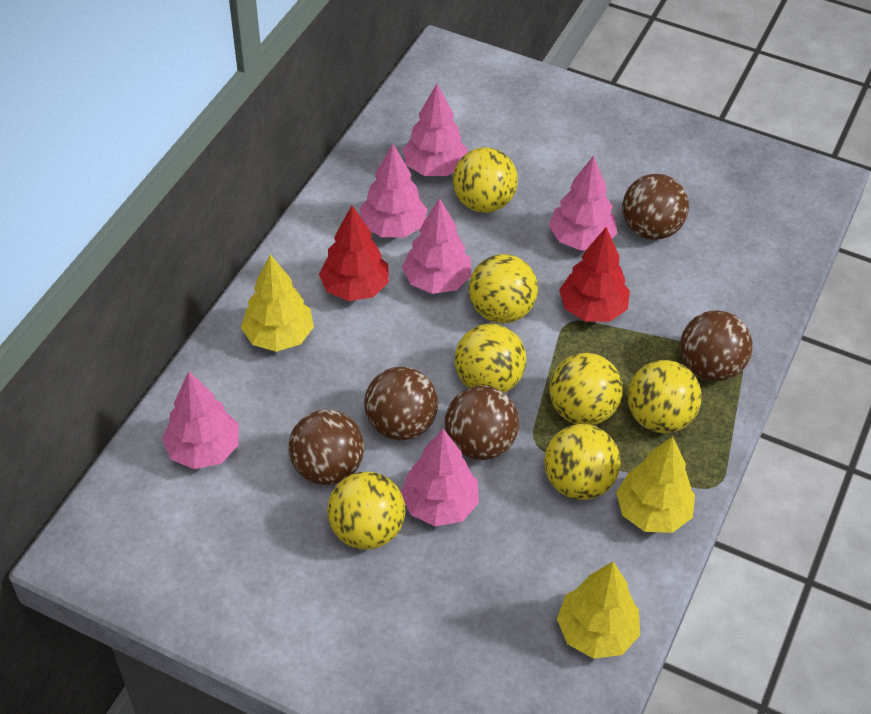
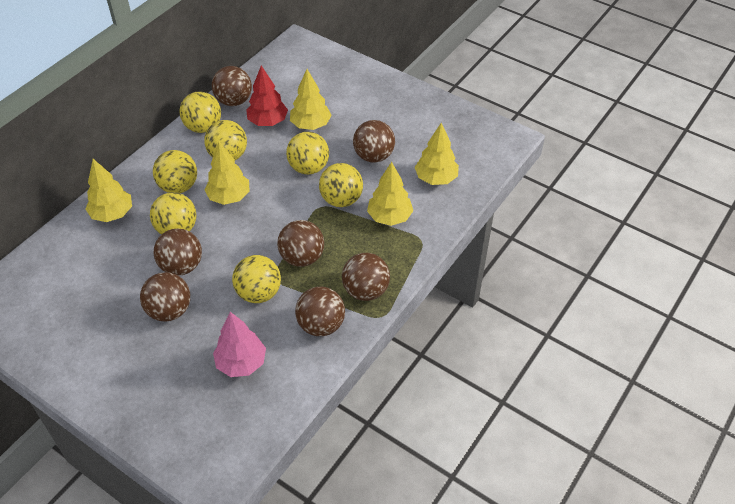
brown ball: [289,410,364,485] [364,367,438,440] [445,386,519,460] [622,174,689,240] [680,311,753,381] = 5 -> [140,272,190,321] [154,229,202,276] [212,66,252,106] [277,220,324,267] [295,287,345,336] [342,253,390,301] [353,120,395,163] = 7
pink tree: [162,371,239,469] [359,144,427,237] [401,429,479,526] [402,84,468,176] [402,198,471,294] [549,156,617,251] = 6 -> [213,312,266,377] = 1
red tree: [319,206,389,301] [559,227,630,322] = 2 -> [246,66,288,126] = 1
yellow tree: [241,254,314,352] [557,562,640,659] [616,436,695,533] = 3 -> [86,159,132,222] [204,142,250,205] [290,69,332,130] [367,162,413,226] [415,123,459,185] = 5

